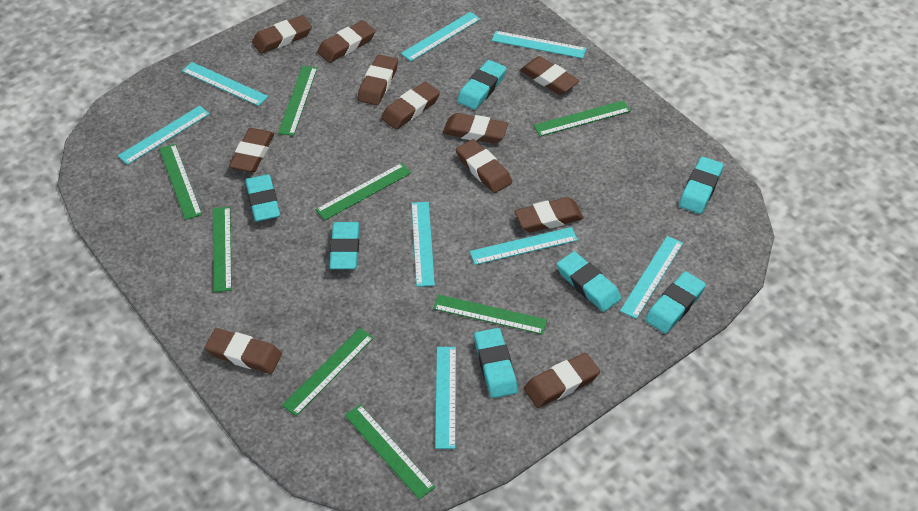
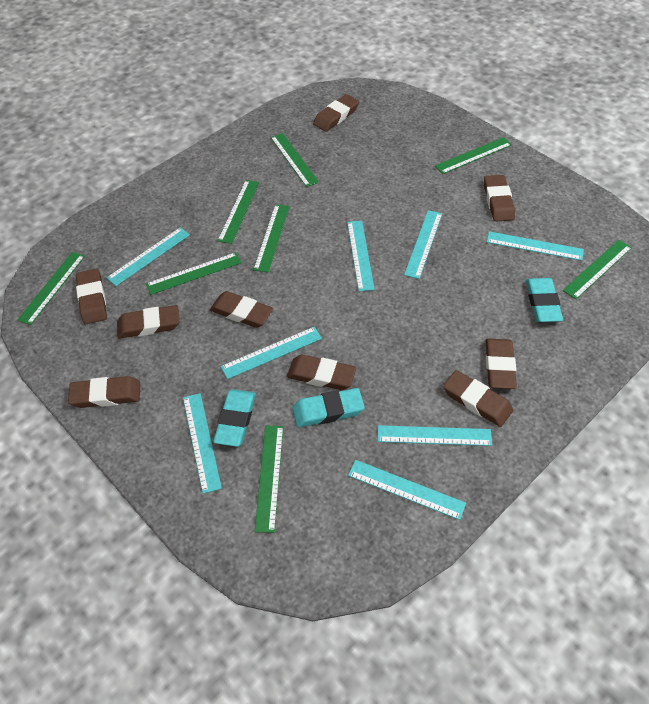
brown eraser: [205,328,282,374] [229,128,274,172] [252,15,312,54] [317,21,375,63] [357,54,398,105] [381,82,440,129] [443,113,508,144] [456,139,512,193] [514,197,584,232] [520,56,579,95] [524,353,600,408] = 11 -> [68,376,140,408] [76,269,107,324] [117,305,180,339] [210,291,273,328] [287,354,356,390] [313,94,359,132] [443,370,513,427] [484,175,515,222] [485,339,517,389] = 9
turquoise eraser: [245,174,280,222] [329,222,360,269] [457,60,506,110] [474,328,518,398] [557,251,621,312] [645,271,706,334] [679,157,724,214] = 7 -> [213,389,256,447] [293,388,365,427] [526,278,563,322] = 3

